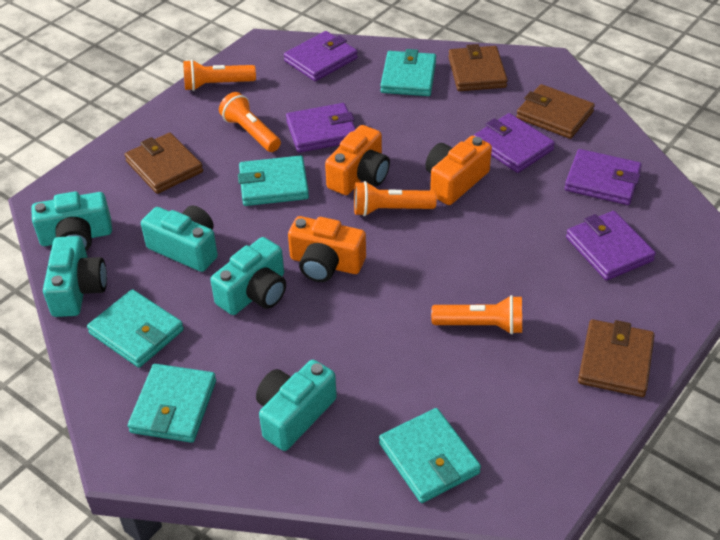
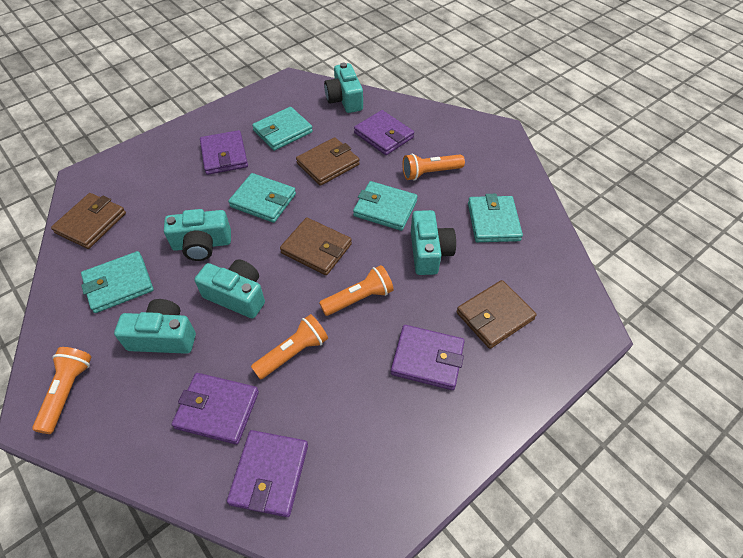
orange camera: [288,216,366,282] [325,125,390,195] [425,136,492,205] = 3 -> none = 0

